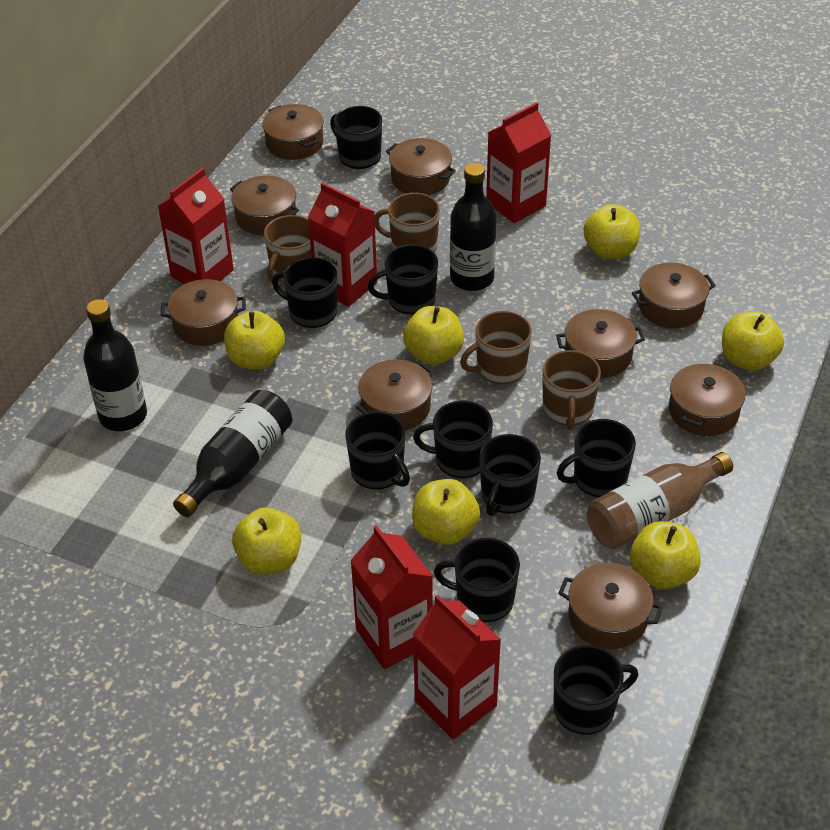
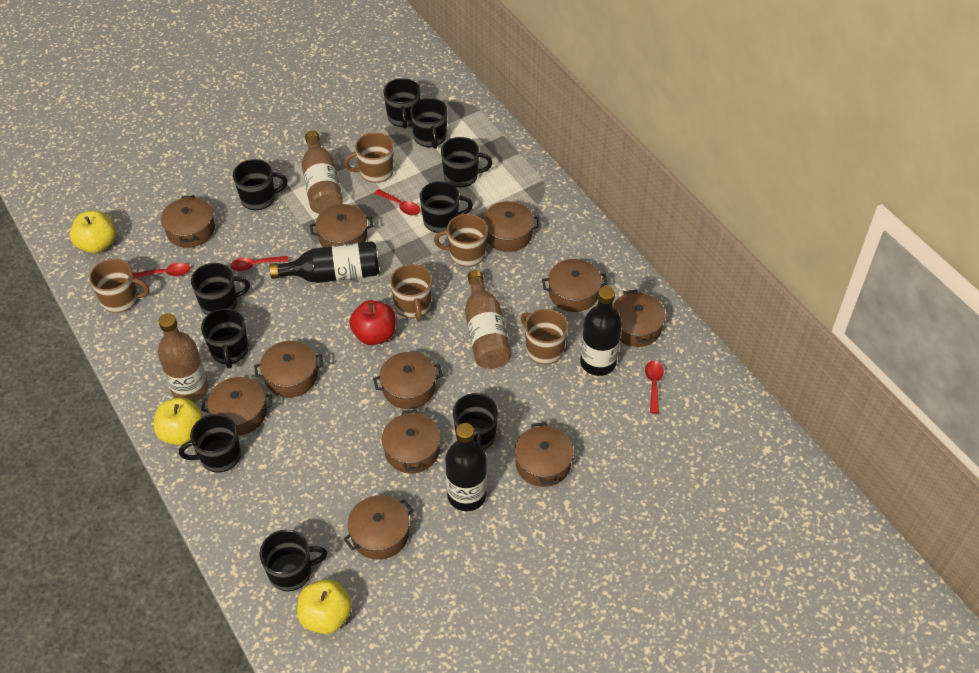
black mug: [272,257,337,328] [330,106,382,169] [345,411,410,489] [368,244,438,314] [413,401,493,478] [434,538,520,622] [479,434,541,516] [554,645,638,735] [557,419,636,497] = 9 -> [179,414,241,472] [191,263,250,315] [201,308,248,368] [233,159,288,210] [260,530,327,591] [383,78,420,129] [410,98,447,149] [420,181,473,233] [441,137,492,187] [453,393,498,450] = 10
brown bottle: [587,452,733,549] = 1 -> [158,313,208,402] [302,131,343,214] [465,270,511,369] = 3
brown mug: [264,215,311,282] [375,193,440,252] [460,311,532,384] [543,350,601,430] = 4 -> [89,259,149,313] [344,132,394,183] [390,264,432,322] [434,214,487,267] [521,309,568,364] = 5
brown pot: [161,279,246,346] [230,175,299,235] [262,104,324,160] [356,359,434,430] [386,138,456,195] [556,309,645,378] [558,563,663,649] [632,263,716,328] [669,362,746,436] = 9 -> [161,195,215,248] [201,377,272,435] [254,341,323,398] [310,204,373,247] [343,495,413,560] [373,352,443,409] [382,410,441,473] [482,201,540,252] [514,422,574,487] [542,259,608,312] [612,290,665,347] = 11
red apple: none = 0 -> [349,300,396,345] = 1
red carton: [158,168,234,284] [308,182,377,307] [351,525,433,669] [413,594,501,740] [486,102,551,223] = 5 -> none = 0
red spoon: none = 0 -> [133,263,190,278] [231,256,288,271] [374,189,420,215] [645,361,664,414] = 4
yellow apple: [224,311,285,370] [232,508,301,575] [403,306,464,365] [412,479,480,545] [583,204,640,260] [630,521,701,589] [722,311,784,371] = 7 -> [70,211,116,253] [154,397,203,445] [297,579,352,634] = 3

